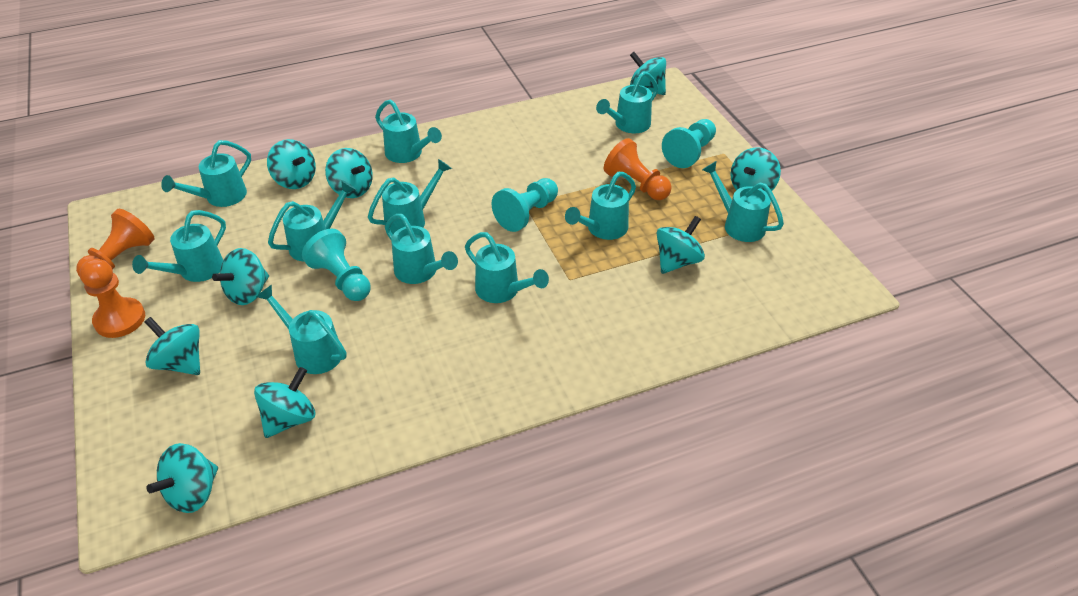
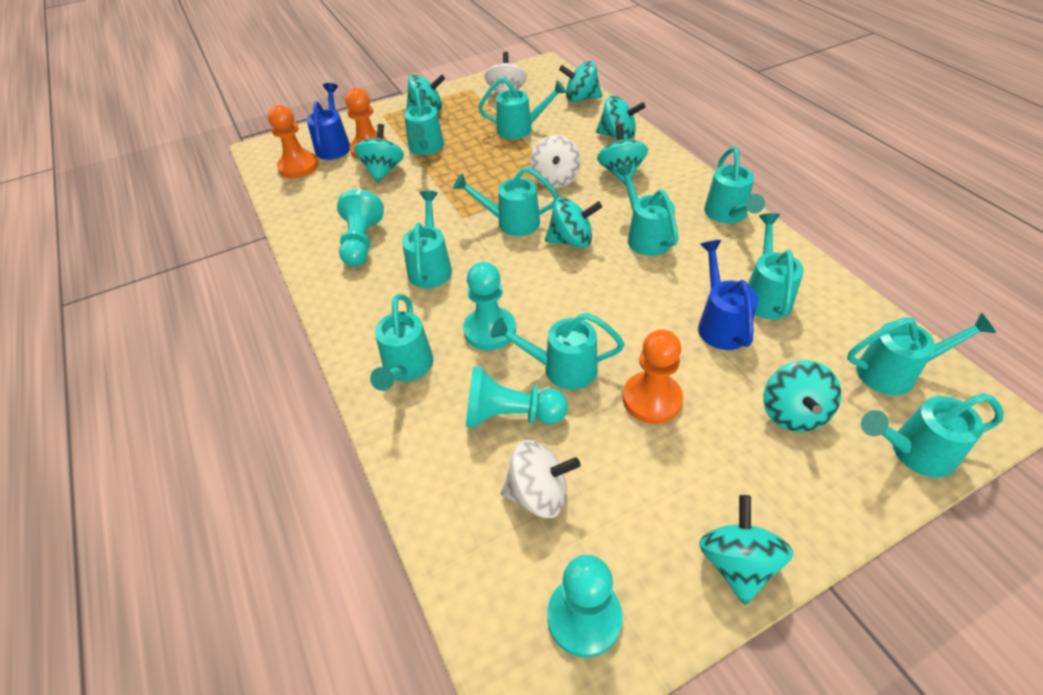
blue watering can: none = 0 -> [307,83,350,160] [698,240,758,350] = 2
turquoise pawn: [302,228,371,301] [492,178,558,232] [662,119,716,168] = 3 -> [337,189,384,267] [463,262,516,350] [466,366,568,428] [547,555,623,658] = 4
turquoise spinning top: [144,317,200,375] [146,443,218,513] [212,248,269,305] [254,367,315,438] [267,139,316,189] [325,148,373,198] [630,52,666,95] [657,216,705,274] [730,147,781,191] = 9 -> [354,124,404,183] [406,74,445,113] [545,197,602,248] [559,61,602,103] [596,96,646,140] [597,125,648,185] [699,495,793,605] [763,360,841,432] = 8
white spinning top: none = 0 -> [485,52,527,94] [501,440,580,518] [530,135,581,188] = 3

